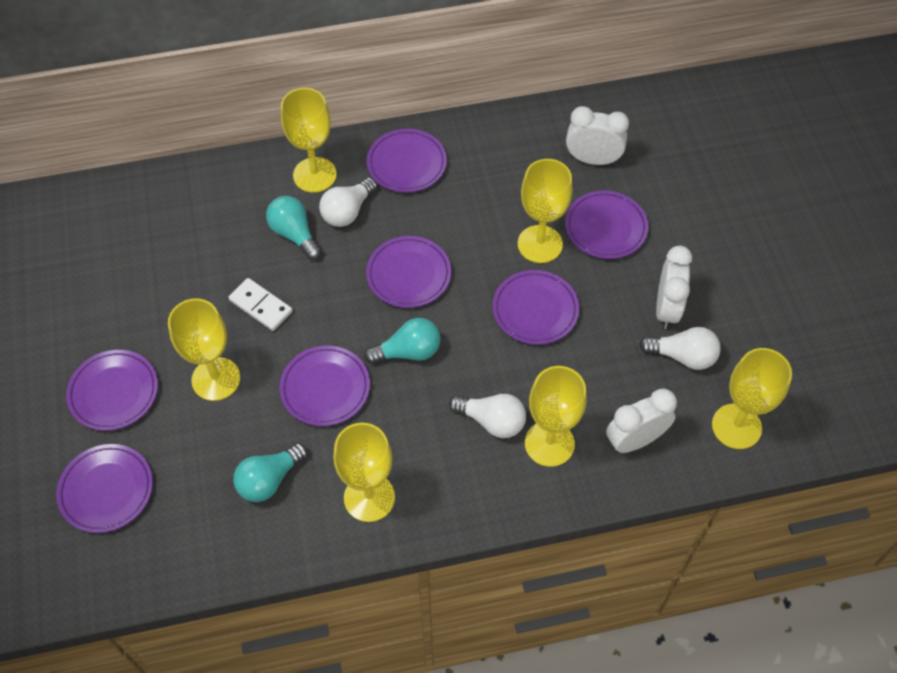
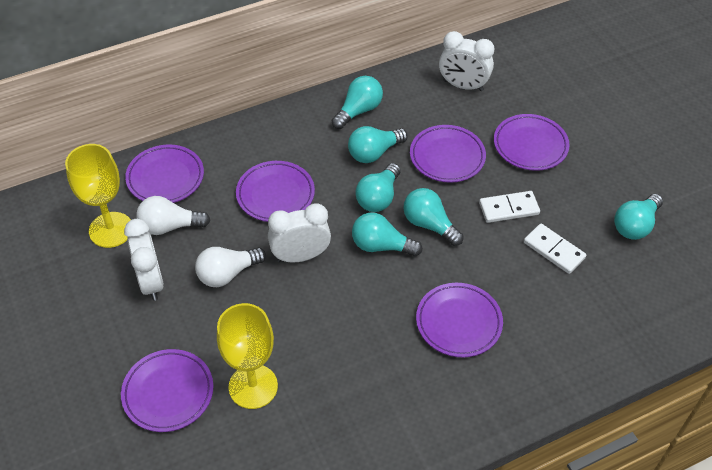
purple plate: [56,444,153,533] [66,350,158,431] [279,345,370,426] [366,236,451,308] [367,129,447,193] [493,270,579,345] [565,191,648,259] = 7 -> [121,349,213,432] [125,145,204,203] [236,161,315,222] [410,125,486,183] [416,283,503,357] [494,114,570,171] = 6
turquoise light bulb: [233,443,307,502] [266,196,322,260] [364,318,440,364] = 3 -> [332,76,383,129] [348,126,408,163] [352,213,422,256] [355,163,401,212] [403,188,464,246] [614,194,663,240] = 6
white domino: [228,278,293,331] = 1 -> [479,191,540,223] [524,223,586,274] = 2
white light bulb: [319,178,377,227] [449,394,526,438] [639,327,721,370] = 3 -> [136,196,210,235] [195,247,266,287] = 2
yellow goblet: [168,298,240,401] [281,88,337,193] [333,423,395,522] [518,159,573,263] [525,366,587,467] [712,348,792,449] = 6 -> [65,144,131,248] [217,303,278,409] = 2

